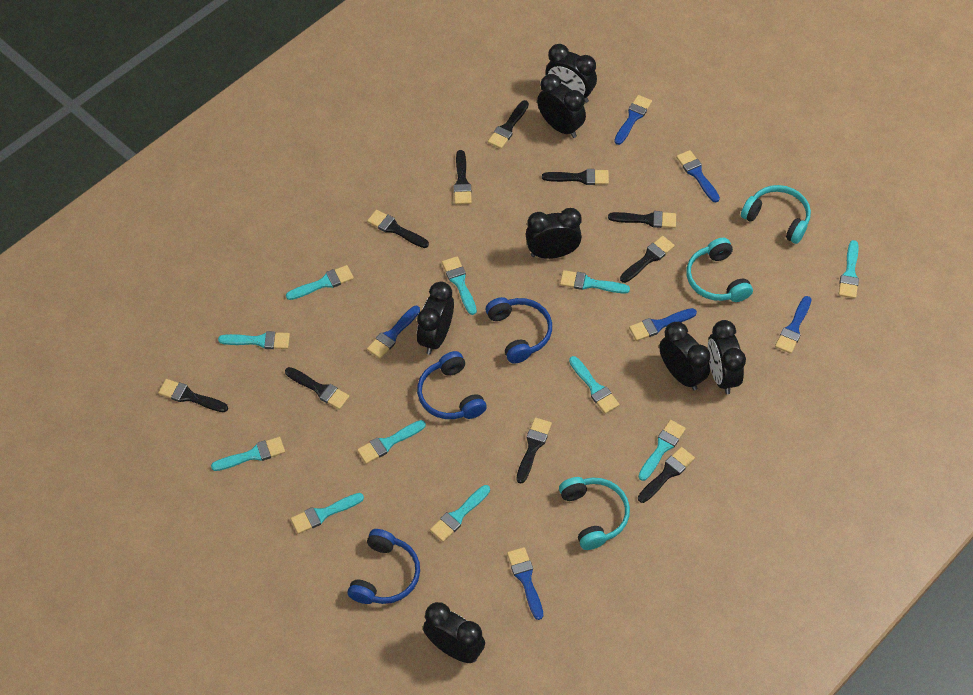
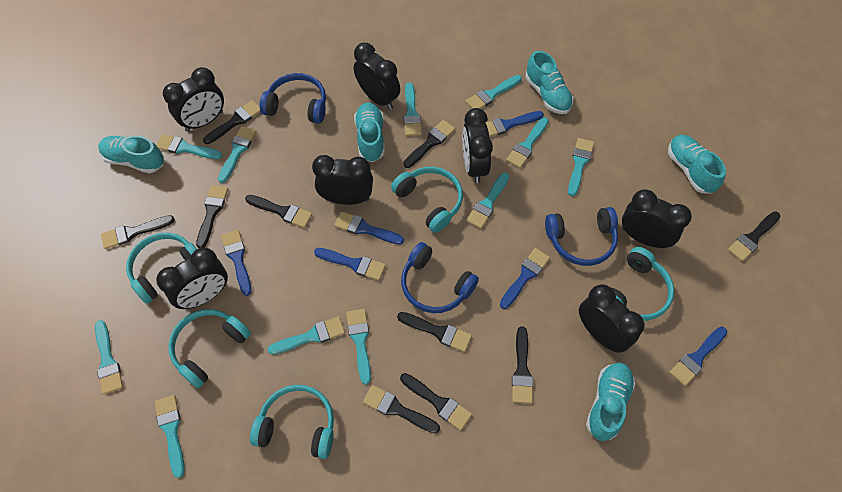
turquoise headphones: [559,477,630,550] [686,238,753,302] [741,185,811,244] = 3 -> [126,233,197,304] [168,309,251,388] [250,385,334,459] [391,167,463,233] [612,247,674,321] = 5
turquoise shoe: none = 0 -> [98,136,164,174] [354,102,385,162] [525,51,573,114] [586,362,635,441] [668,135,726,194] = 5

